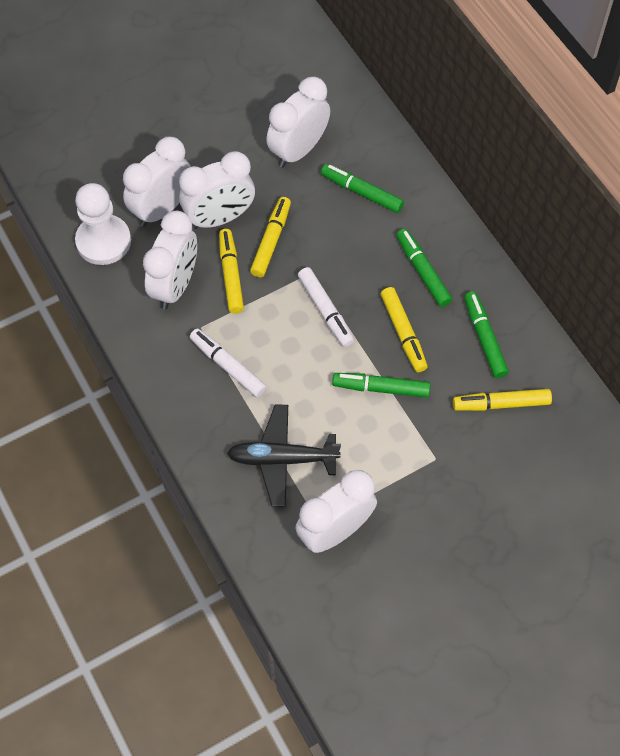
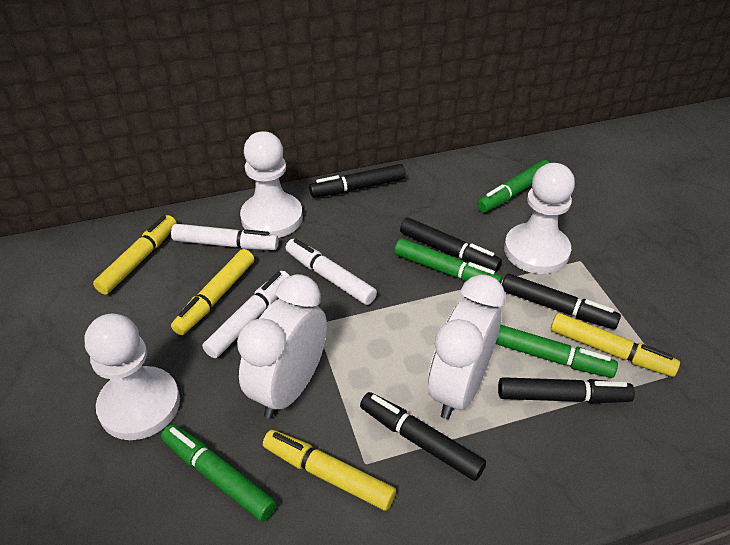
black marker: none = 0 -> [309,164,406,197] [360,392,486,481] [400,218,502,273] [498,377,635,403] [502,274,621,329] = 5
black plane: [227,405,341,507] = 1 -> none = 0
white clock: [123,137,191,227] [143,211,197,309] [179,151,255,229] [266,77,330,168] [295,470,377,553] = 5 -> [237,274,327,419] [428,274,505,419] = 2
white marker: [190,329,267,397] [298,267,354,347] = 2 -> [171,224,279,250] [202,271,290,358] [285,239,377,305] = 3
white pawn: [75,183,131,265] = 1 -> [84,314,180,440] [240,131,303,238] [504,163,575,274] = 3

